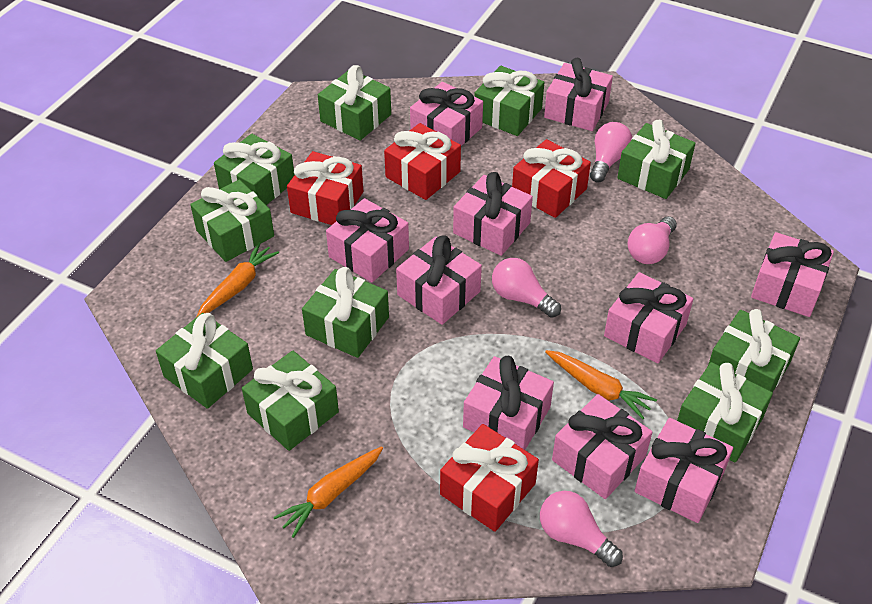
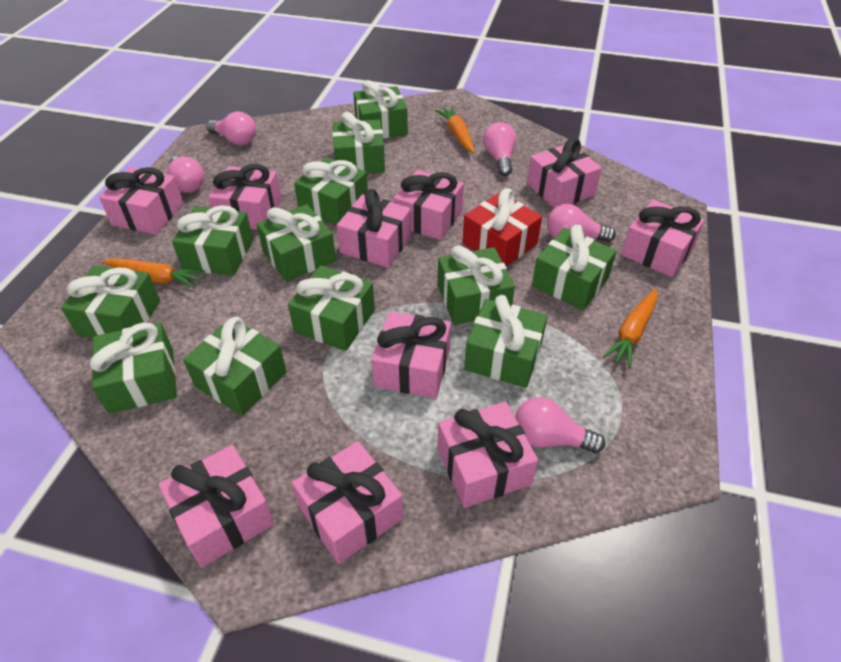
green gift: [156,313,253,409] [190,180,274,262] [214,134,295,205] [242,350,339,451] [302,267,389,358] [318,65,391,141] [474,66,545,136] [617,120,696,199] [677,362,773,462] [708,309,800,392] = 10 -> [61,265,160,338] [90,322,177,414] [172,205,253,276] [183,317,287,416] [257,204,336,282] [288,265,375,351] [294,157,368,226] [332,112,385,174] [353,80,408,139] [438,246,515,325] [464,295,548,388] [532,225,617,310] = 12
pink light bulb: [492,258,561,318] [540,491,623,567] [590,122,632,182] [627,216,677,264] = 4 -> [167,156,204,193] [206,111,256,145] [483,122,516,176] [515,397,605,453] [547,204,616,242] = 5
red gift: [287,151,363,225] [384,123,461,200] [440,424,539,532] [512,139,591,218] = 4 -> [463,188,542,267] = 1

